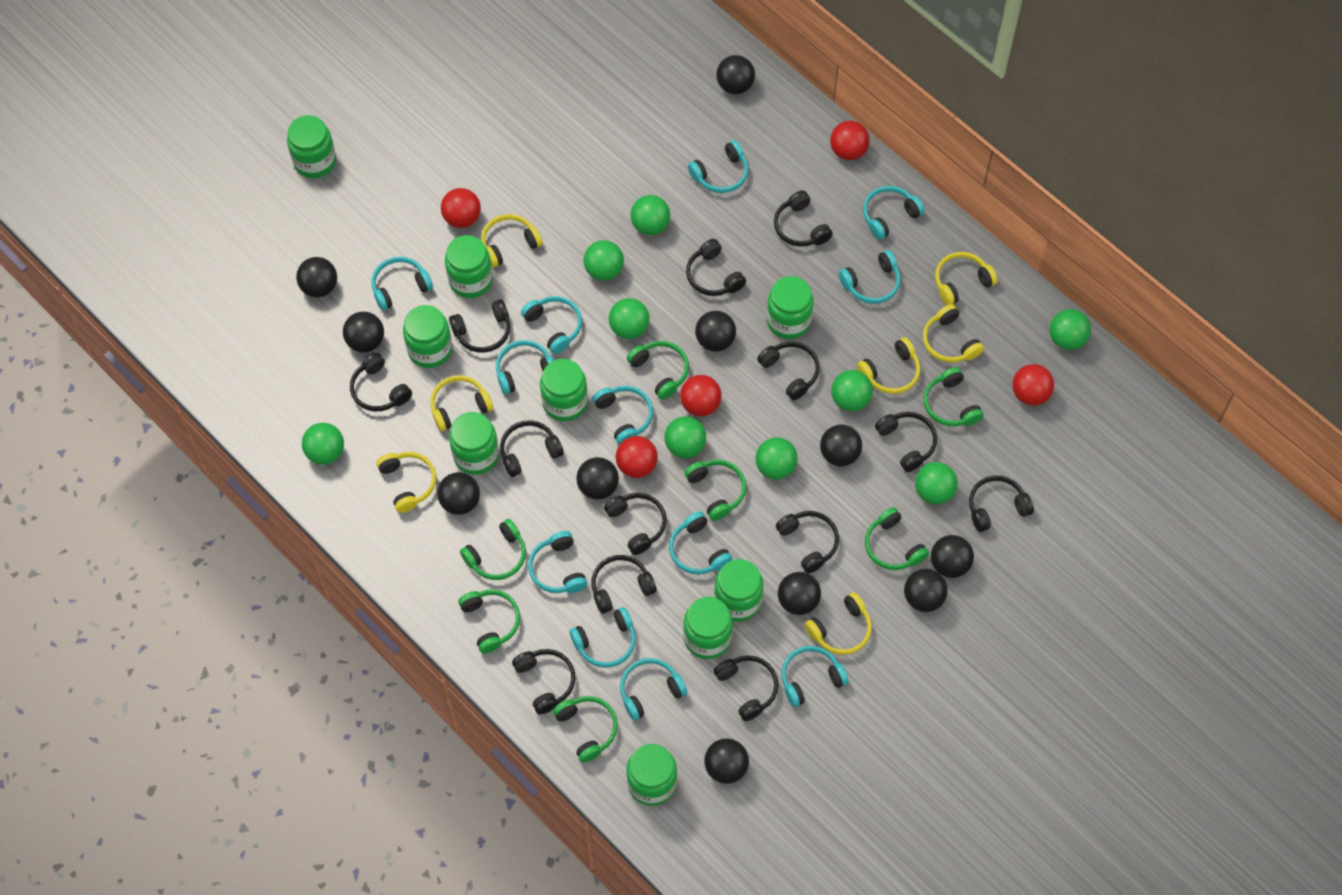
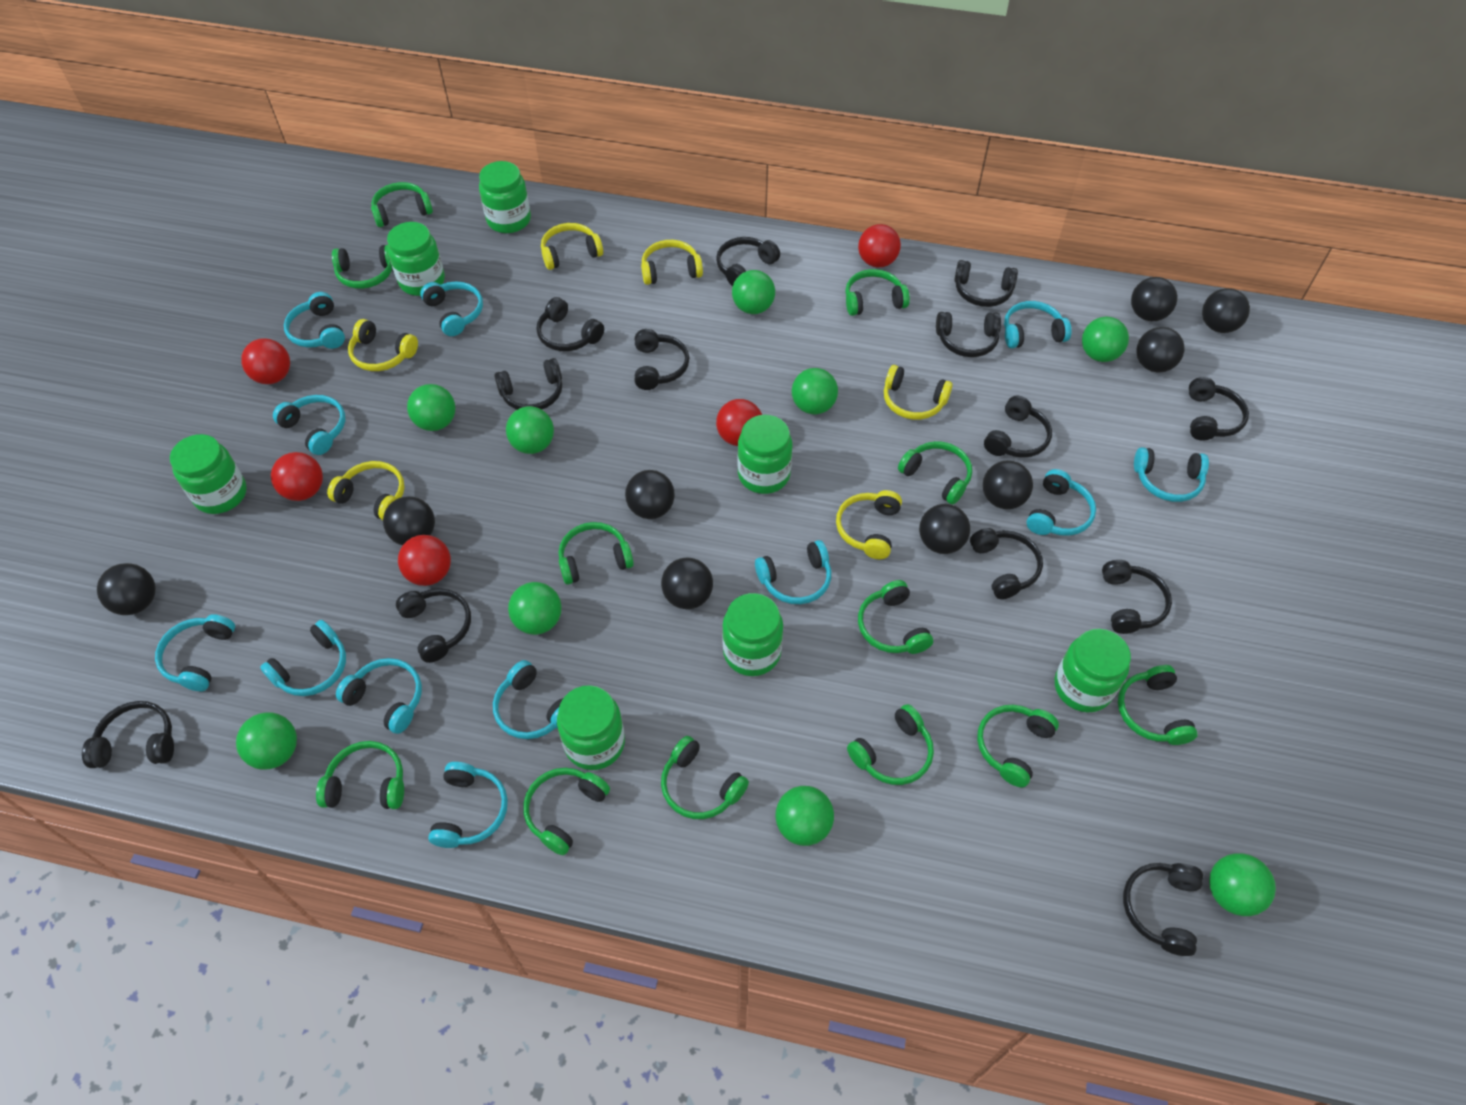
black ball: [296,257,337,298] [343,312,384,352] [437,472,480,515] [576,457,619,500] [695,311,736,352] [704,738,749,784] [716,55,755,94] [778,572,821,615] [820,424,862,466] [904,569,948,612] [931,535,974,578] = 11 -> [97,563,156,615] [383,496,435,545] [625,470,675,519] [661,557,713,609] [919,504,970,554] [983,460,1033,509] [1131,277,1177,321] [1136,327,1185,372] [1202,288,1250,333] = 9
green headphones: [458,590,520,654] [460,519,526,580] [553,696,618,763] [627,341,689,400] [685,459,746,521] [865,507,929,570] [923,367,984,426] = 7 -> [316,741,404,809] [332,245,392,289] [371,182,433,227] [523,768,610,855] [559,522,634,584] [661,736,749,819] [845,269,910,316] [847,704,934,785] [858,580,933,654] [898,441,972,504] [977,705,1059,787] [1118,665,1198,745] = 12
green jar: [287,115,336,178] [403,305,452,368] [445,235,493,298] [449,412,499,475] [540,359,588,421] [626,744,677,806] [683,597,733,659] [714,559,764,622] [766,276,814,339] = 9 -> [170,434,247,514] [387,222,445,296] [479,161,531,233] [557,685,625,770] [722,593,783,676] [737,415,792,494] [1055,629,1131,712] = 7
yellow headphones: [377,452,436,513] [430,375,493,431] [481,214,543,267] [805,592,872,655] [857,337,920,394] [923,304,984,363] [935,252,997,305] = 7 -> [327,461,405,520] [348,319,418,371] [541,223,603,270] [641,240,703,285] [836,490,902,559] [884,365,953,420] = 6

